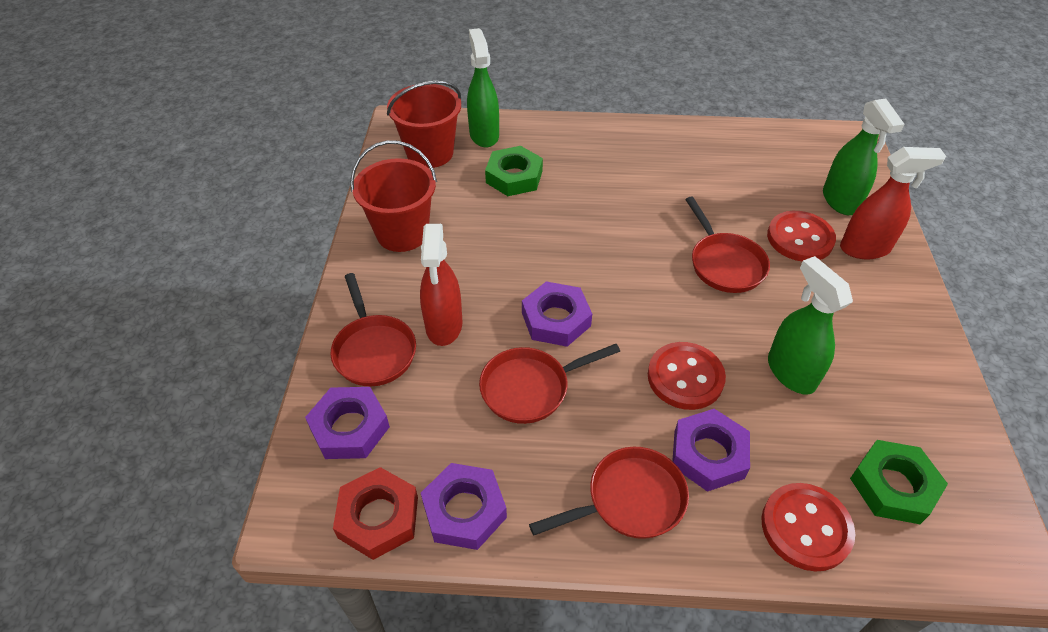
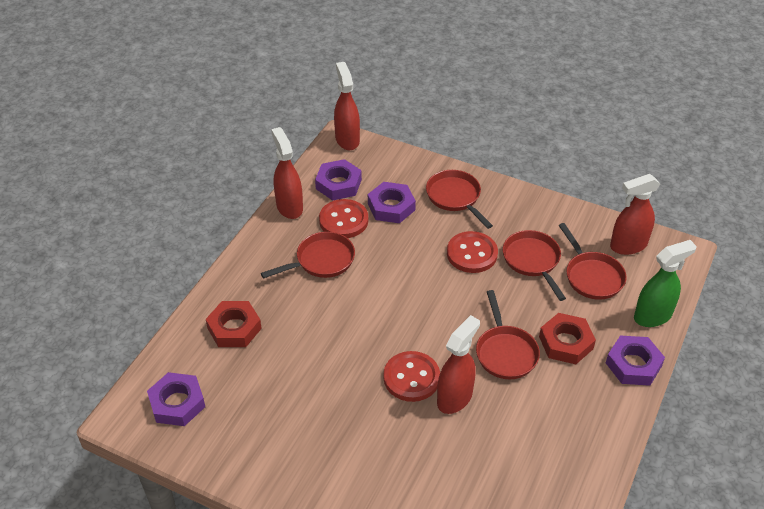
green nut: [485,146,543,196] [850,440,948,524] = 2 -> none = 0
green spray bottle: [467,28,499,148] [768,256,853,395] [823,98,905,215] = 3 -> [634,240,697,327] = 1
red bucket: [350,140,437,252] [387,81,461,168] = 2 -> none = 0
red nut: [333,467,418,560] = 1 -> [206,301,262,347] [539,313,596,364] = 2
red pan: [330,273,416,386] [479,344,620,424] [529,447,689,539] [685,196,770,293] = 4 -> [261,232,355,279] [426,170,493,229] [476,290,540,379] [503,230,566,301] [558,223,627,300] = 5
red spray bottle: [420,224,463,346] [840,147,946,259] = 2 -> [271,127,303,219] [334,62,360,150] [437,315,480,414] [610,174,660,255] = 4

